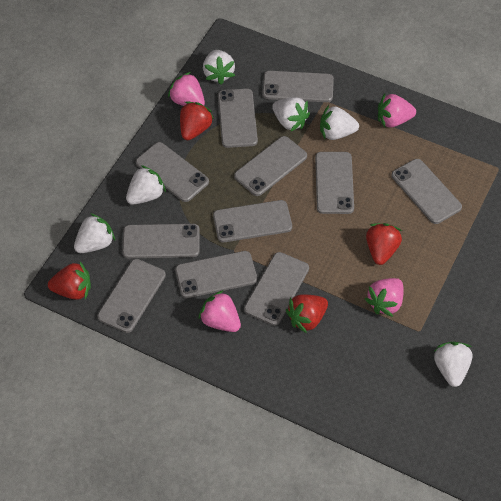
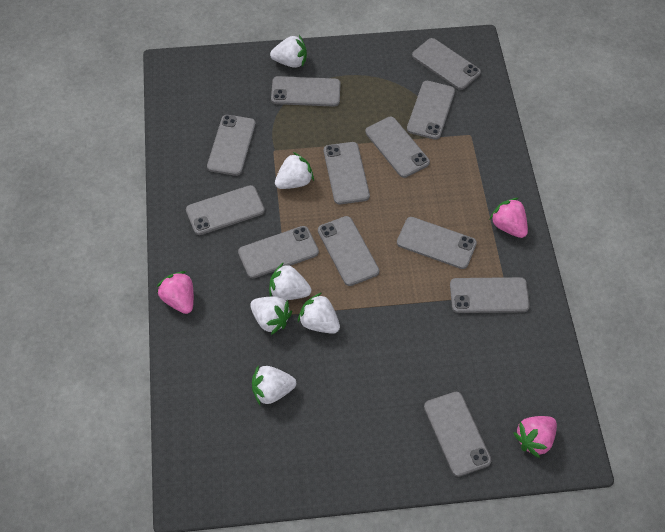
grey phone: [97,259,166,333] [122,224,200,258] [136,142,209,202] [175,251,257,298] [213,200,292,242] [218,89,258,148] [234,136,307,196] [244,252,309,326] [262,71,334,102] [315,152,354,214] [391,159,462,224] = 11 -> [186,185,265,235] [207,115,256,176] [238,226,319,278] [271,76,340,107] [318,216,379,286] [324,142,370,204] [365,117,430,178] [397,217,477,269] [407,81,455,140] [412,38,481,90] [424,392,492,477] [450,277,530,313] = 12
pink strawberry: [168,72,205,106] [198,290,241,332] [365,278,404,317] [378,93,416,127] = 4 -> [157,271,194,314] [489,198,528,238] [513,416,557,458] = 3
red strawberry: [48,262,91,300] [180,101,214,140] [286,294,328,333] [366,223,402,265] = 4 -> none = 0

